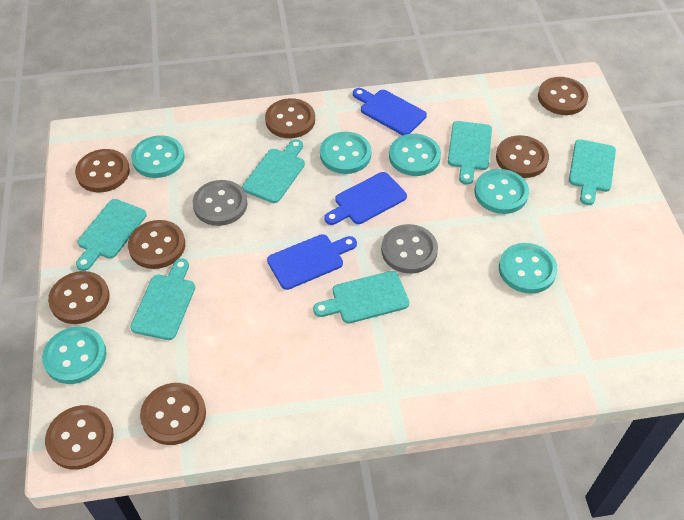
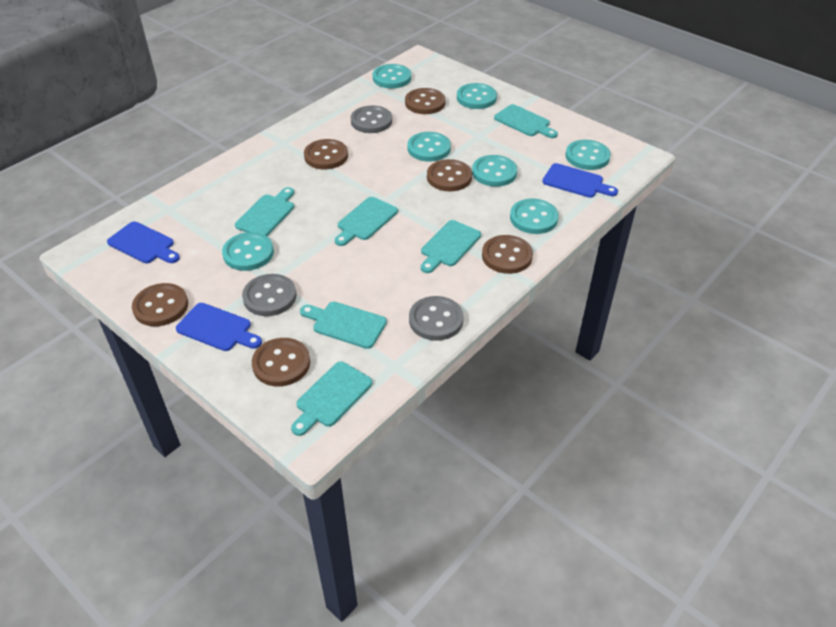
brown button: [45,405,114,470] [48,271,110,324] [75,149,130,192] [128,220,185,269] [140,383,206,445] [265,98,315,138] [496,135,549,178] [538,77,588,115] = 8 -> [132,283,188,326] [252,338,310,387] [304,139,348,169] [405,88,445,114] [427,159,472,191] [482,235,533,274] = 6
grey button: [193,180,247,226] [381,224,438,274] = 2 -> [242,274,296,316] [351,105,392,133] [409,296,464,341] = 3
turquoise button: [42,327,106,384] [131,135,185,178] [320,132,372,174] [389,134,441,176] [474,169,529,214] [499,243,558,294] = 6 -> [222,232,274,271] [373,64,411,88] [408,132,451,161] [457,83,497,109] [472,155,517,187] [510,198,559,234] [565,140,611,170] = 7

